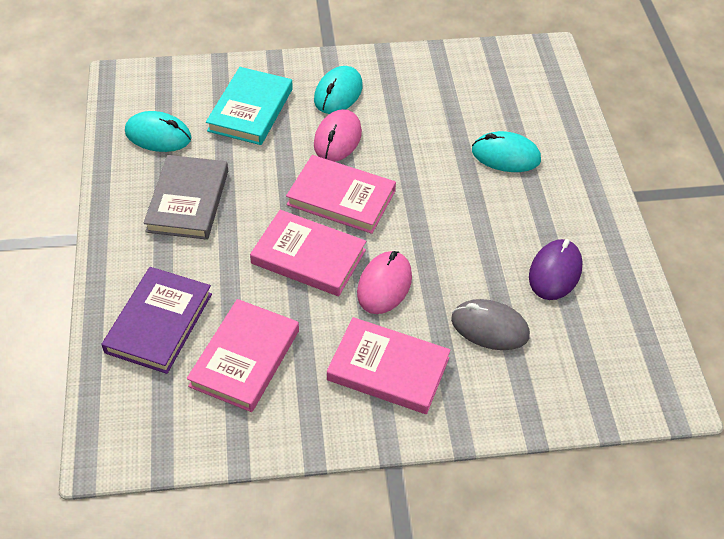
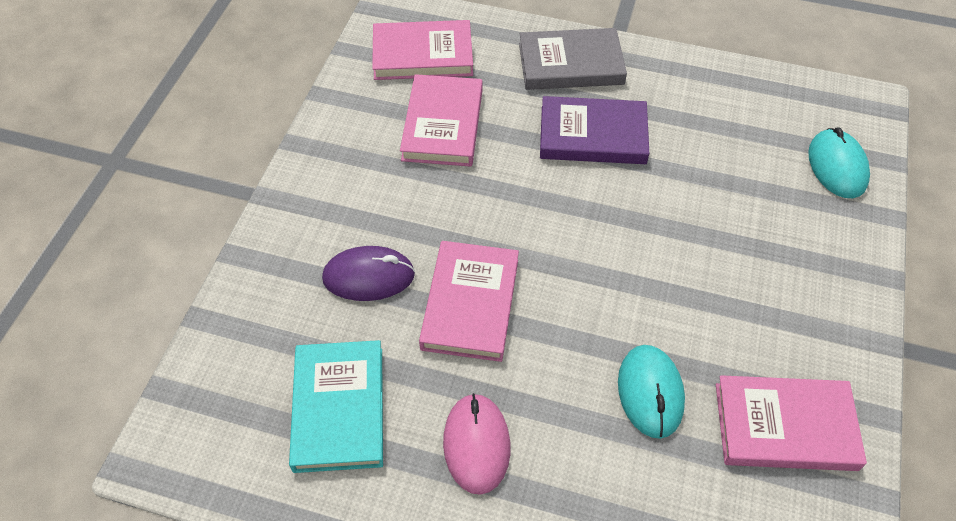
grey mouse: [451,299,530,350] = 1 -> none = 0
pink mouse: [314,109,362,162] [357,251,412,314] = 2 -> [443,393,511,495] = 1
turquoise mouse: [125,111,192,152] [314,66,363,114] [472,131,541,172] = 3 -> [618,345,685,439] [808,127,870,198] = 2

